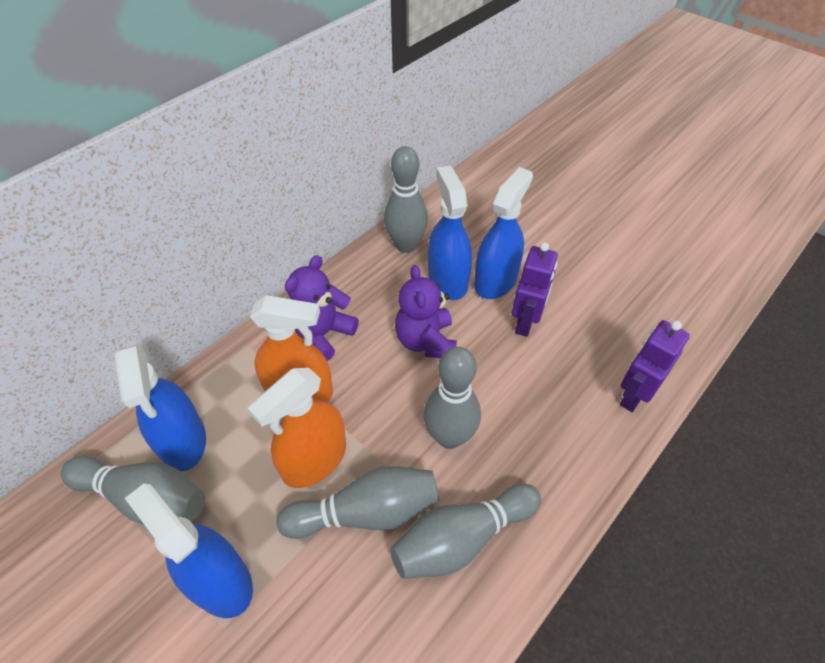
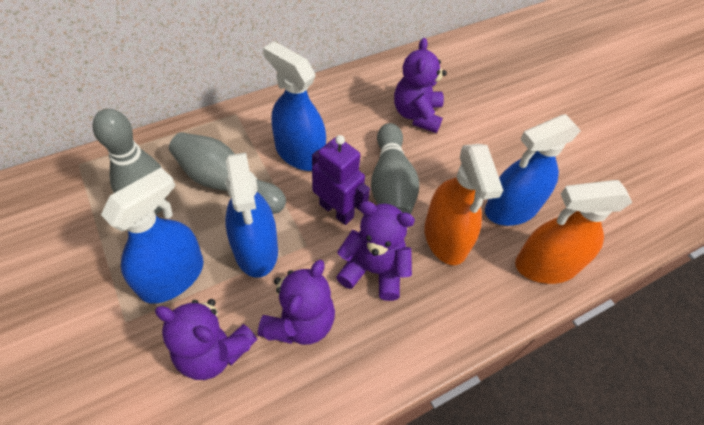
grey bowling pin: [61,456,205,525] [277,466,440,539] [384,146,428,253] [390,483,541,579] [423,347,481,449] = 5 -> [92,109,166,215] [169,132,286,214] [371,123,419,214] = 3
purple robot: [512,242,558,337] [620,320,690,412] = 2 -> [312,135,370,225] = 1
purple teddy bear: [285,255,359,361] [395,265,457,358] = 2 -> [155,299,257,380] [258,259,335,345] [336,201,415,301] [394,38,447,133] = 4

